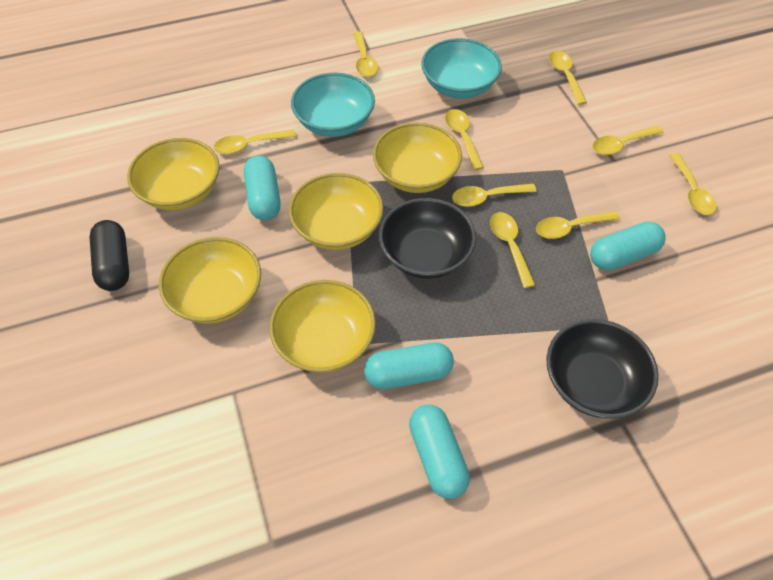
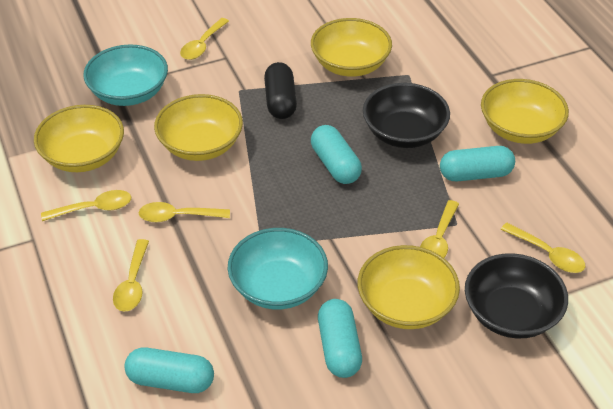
yellow spoon: [214,129,296,154] [353,31,378,77] [445,109,484,170] [452,184,536,207] [490,212,535,288] [536,211,620,239] [549,51,587,105] [592,126,664,155] [669,153,716,215] = 9 -> [41,190,131,221] [113,239,149,312] [138,202,230,222] [180,18,229,60] [420,200,459,258] [500,223,585,273] = 6

